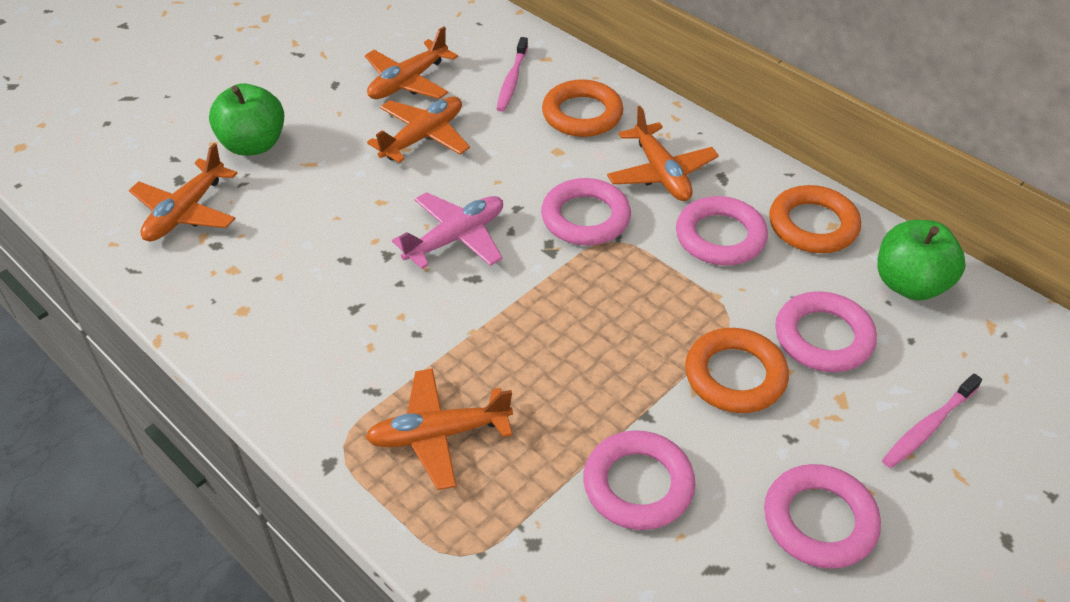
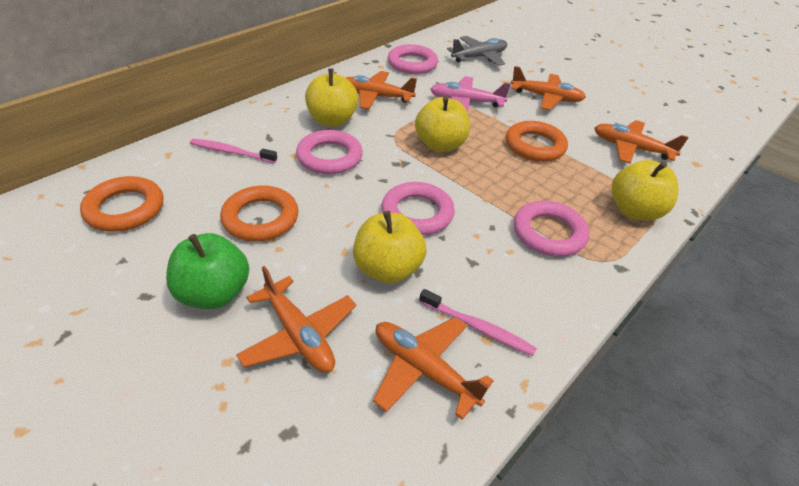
green apple: [209,83,284,156] [877,220,966,301] = 2 -> [166,233,249,309] = 1
grey plane: none = 0 -> [447,36,507,66] = 1
pink ring: [541,178,631,245] [583,430,695,530] [676,196,768,266] [764,464,881,569] [775,291,877,372] = 5 -> [296,130,363,174] [381,182,455,235] [387,44,438,74] [514,201,589,257] = 4
yellow apple: none = 0 -> [305,68,358,126] [353,211,427,284] [415,96,470,152] [612,160,679,221] = 4

